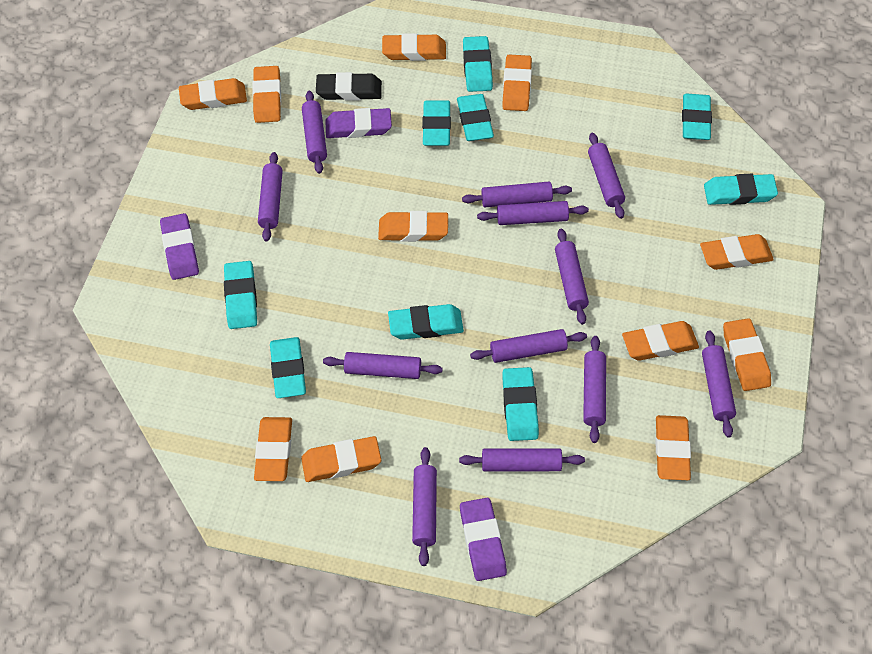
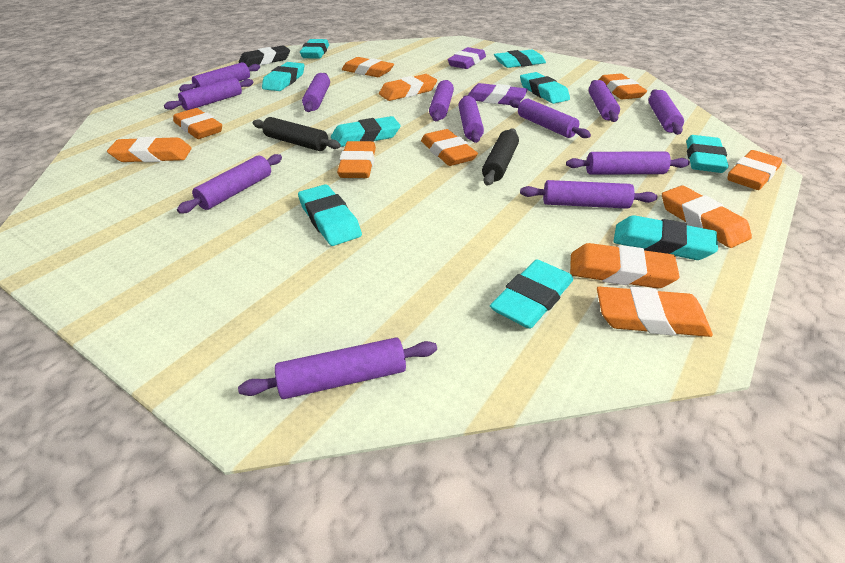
black rolling pin: none = 0 -> [253,117,341,151] [482,128,519,186] = 2
purple eraser: [160,213,199,280] [325,108,392,138] [460,498,507,581] = 3 -> [448,47,486,69] [467,83,528,105] = 2

